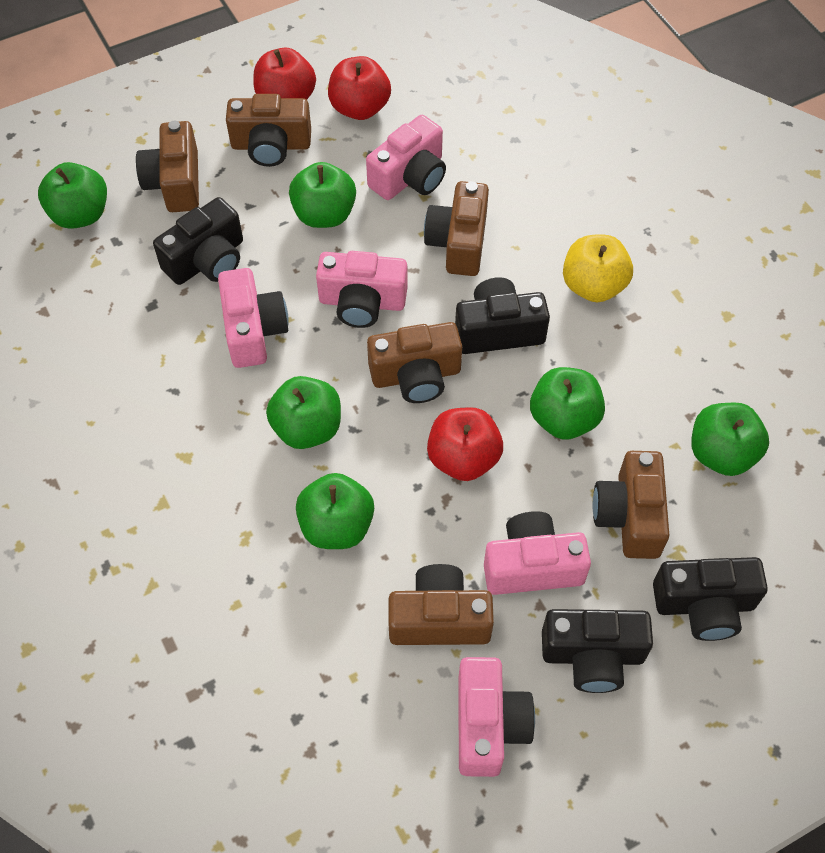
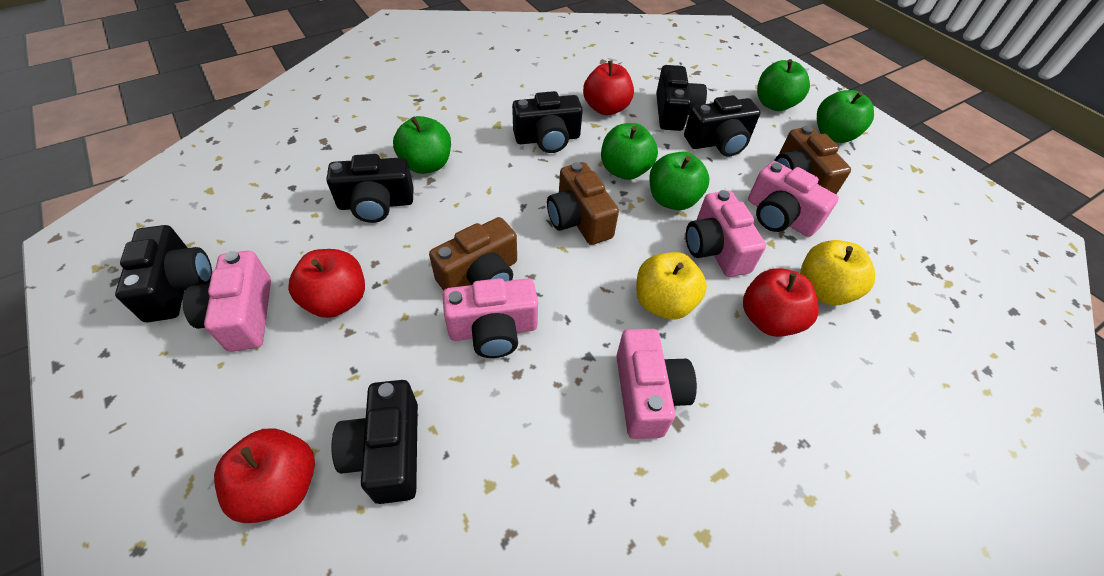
black camera: [153,197,243,285] [455,277,550,354] [542,609,653,693] [653,557,768,641] = 4 -> [115,225,212,322] [326,154,413,223] [332,380,418,504] [512,91,583,153] [656,65,707,131] [684,95,761,157] = 6
brown camera: [136,121,199,212] [226,94,311,167] [367,322,462,403] [388,564,494,645] [424,181,489,276] [592,451,669,559] = 6 -> [429,217,517,291] [547,162,619,245] [774,126,851,194] = 3
green apple: [38,162,107,229] [266,376,341,449] [289,162,356,228] [296,473,374,549] [530,367,605,440] [691,403,769,476] = 6 -> [393,116,451,174] [601,123,658,180] [649,152,709,210] [757,59,810,111] [817,90,874,143] = 5
red apple: [253,48,316,100] [328,56,391,120] [427,407,503,481] = 3 -> [214,428,315,523] [288,249,365,318] [583,61,634,115] [743,268,819,337] = 4
yellow apple: [563,235,633,302] = 1 -> [636,252,707,320] [800,240,875,305] = 2

